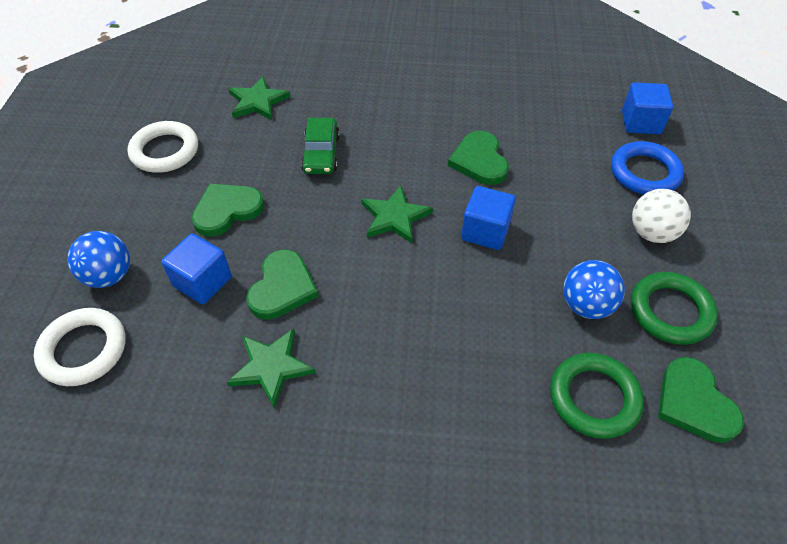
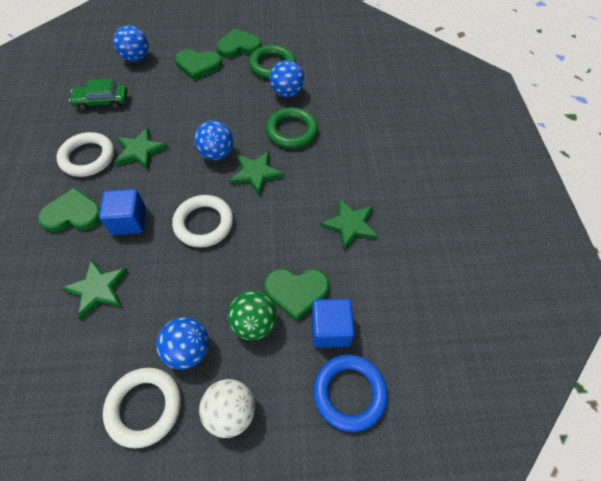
blue ball: [67,231,130,288] [563,260,625,319] = 2 -> [113,25,149,61] [156,317,209,370] [194,120,233,160] [270,60,304,97] = 4
blue cube: [161,233,232,304] [461,186,516,250] [622,82,673,134] = 3 -> [99,189,146,235] [311,299,355,348] = 2
green ball: none = 0 -> [228,290,277,340] = 1
green star: [227,328,316,408] [228,76,291,120] [361,185,433,243] = 3 -> [62,259,128,320] [115,127,168,169] [229,151,284,196] [320,199,378,250] = 4
white ring: [34,308,126,386] [128,121,198,173] = 2 -> [56,132,114,177] [103,368,181,448] [172,195,233,248] = 3

